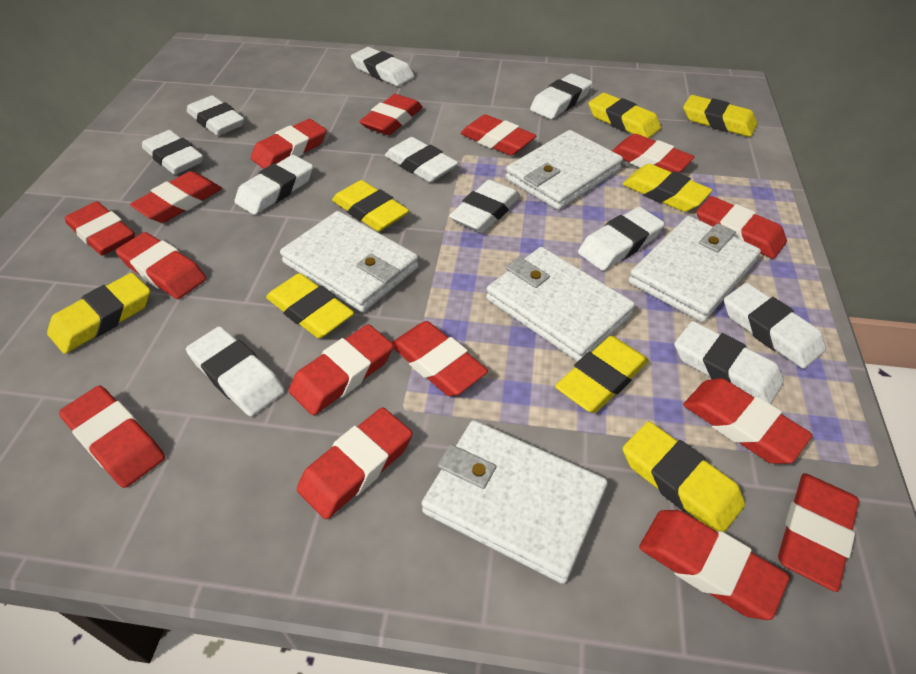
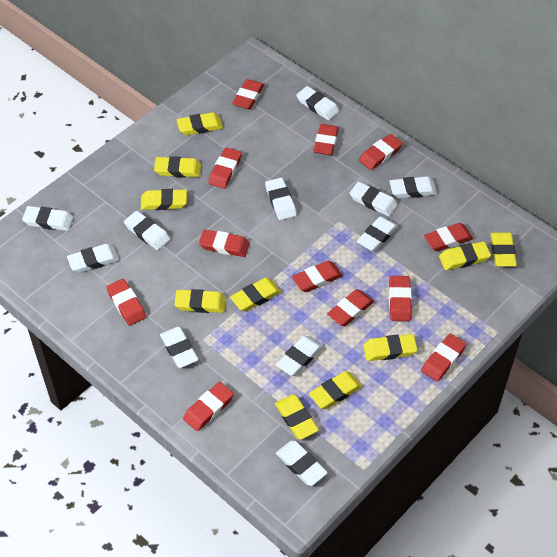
red eraser: [59,386,165,488] [65,201,135,256] [116,232,206,299] [130,171,222,223] [251,119,326,169] [289,324,394,415] [297,407,412,519] [359,94,423,135] [392,321,488,396] [461,114,537,156] [612,134,695,173] [639,510,789,620] [683,378,812,464] [697,196,787,259] [778,473,859,592] = 15 -> [106,279,146,326] [183,382,234,431] [199,229,250,257] [208,147,242,189] [232,79,264,109] [292,261,343,292] [313,124,339,155] [327,289,374,326] [359,134,403,170] [389,276,412,321] [421,334,466,382] [424,223,473,251] = 12
white wallet: [280,211,419,312] [422,420,608,584] [486,247,635,362] [505,130,623,210] [628,216,761,322] = 5 -> none = 0
yellow eraser: [47,273,150,354] [266,273,354,338] [332,180,409,232] [555,336,649,413] [588,93,661,138] [622,164,712,212] [623,421,745,533] [683,95,757,137] = 8 -> [141,189,187,210] [154,156,201,177] [174,289,226,313] [177,112,223,135] [230,278,281,312] [275,394,319,440] [309,371,362,409] [363,334,418,361] [439,241,491,270] [491,233,517,267] = 10

